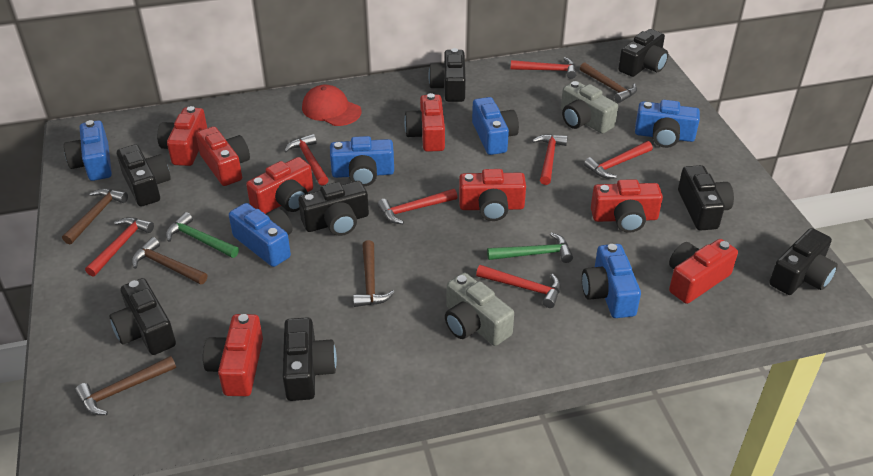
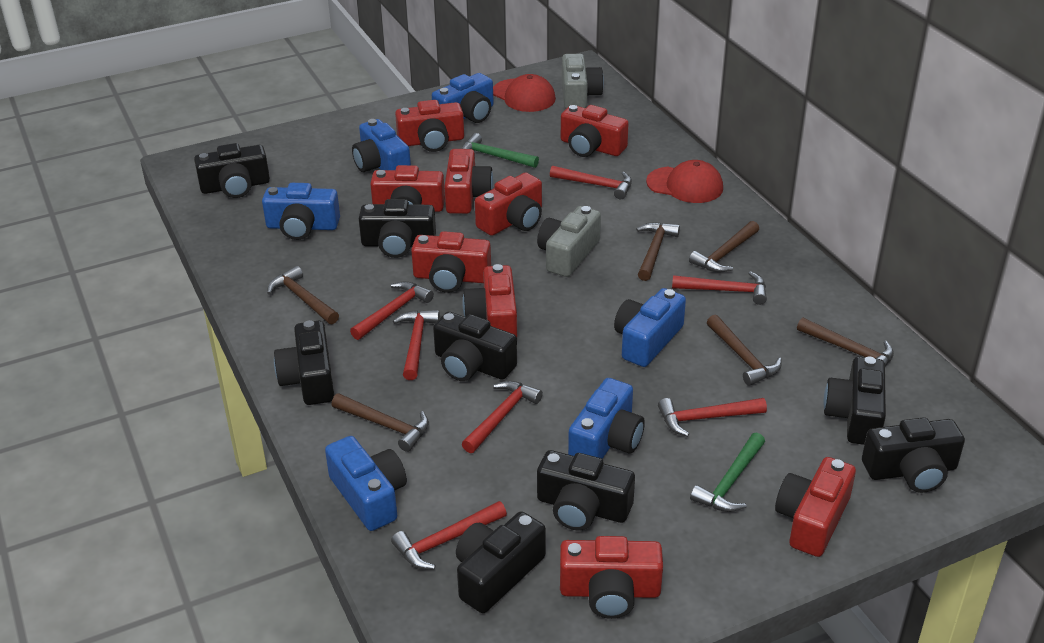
brown hammer: [62,188,128,244] [75,356,176,415] [132,237,207,284] [353,240,395,307] [580,62,637,103] = 5 -> [267,266,339,324] [331,393,429,452] [636,222,680,281] [689,221,759,273] [707,315,782,386] [797,317,894,367] = 6
red camera: [157,106,207,166] [196,126,250,186] [203,314,263,396] [246,157,313,214] [404,93,445,152] [459,169,526,221] [591,179,663,233] [669,239,738,304] = 8 -> [370,165,445,212] [395,100,464,152] [411,231,491,293] [444,149,493,214] [463,264,517,337] [475,172,542,236] [560,536,663,619] [561,105,629,157] [775,457,856,557] = 9
red cap: [302,85,361,126] = 1 -> [493,74,556,112] [646,160,723,203] = 2

